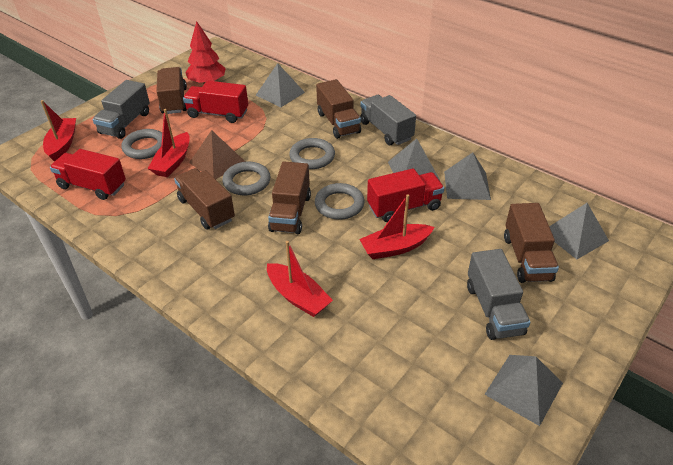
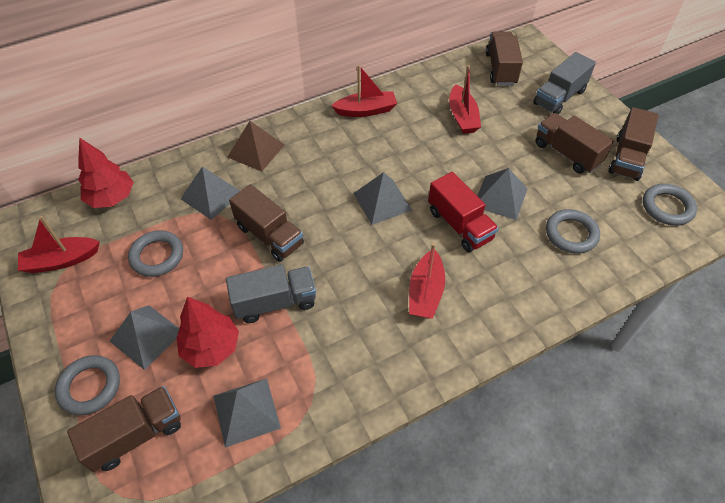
grey truck: [93,80,150,139] [360,95,416,145] [467,249,531,340] = 3 -> [226,265,316,323] [533,52,596,114] = 2
red tree: [185,21,226,84] = 1 -> [78,137,134,208] [176,297,239,368] = 2
red truck: [50,149,126,200] [183,81,248,123] [367,168,444,222] = 3 -> [428,172,499,252] = 1

